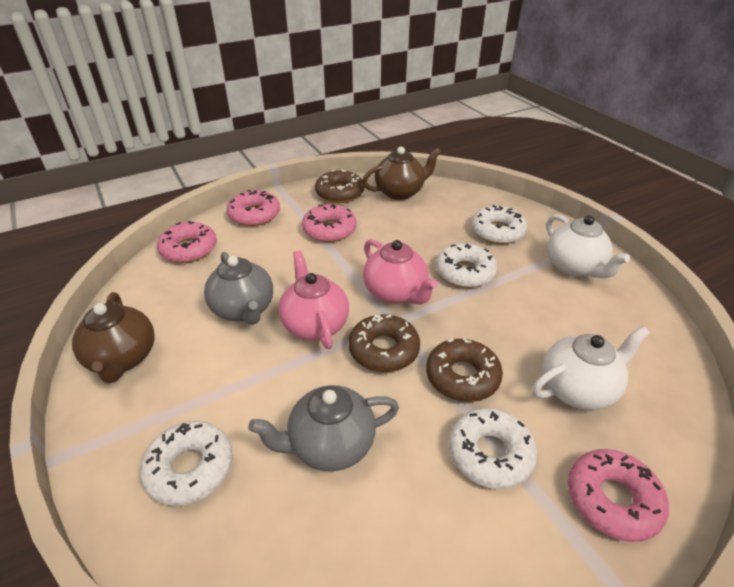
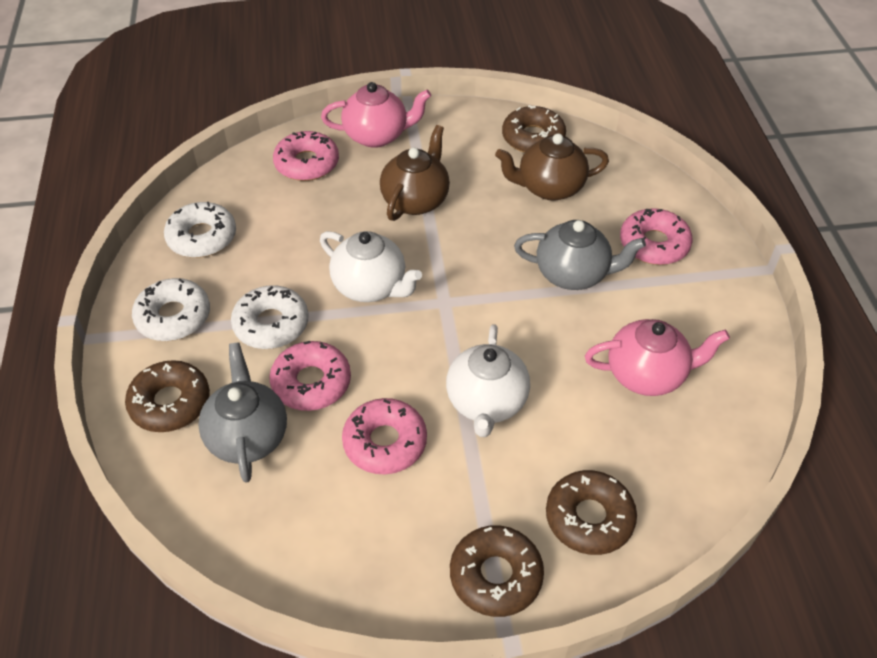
brown donut: [315,169,364,203] [349,314,420,372] [426,338,503,402] = 3 -> [125,360,210,432] [450,525,544,617] [502,105,566,153] [546,470,637,555] = 4
white donut: [140,421,233,506] [436,243,497,288] [449,408,537,489] [471,205,527,244] = 4 -> [132,278,210,341] [164,202,236,258] [231,285,309,349] = 3

